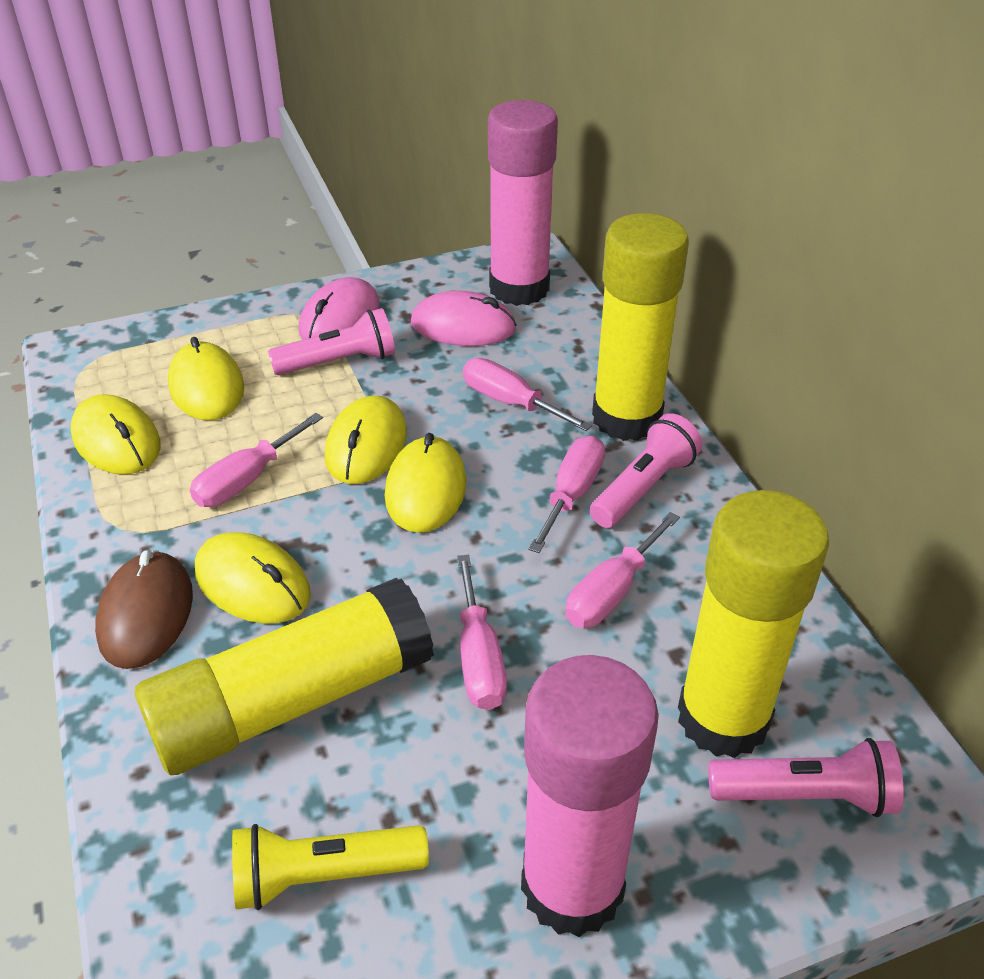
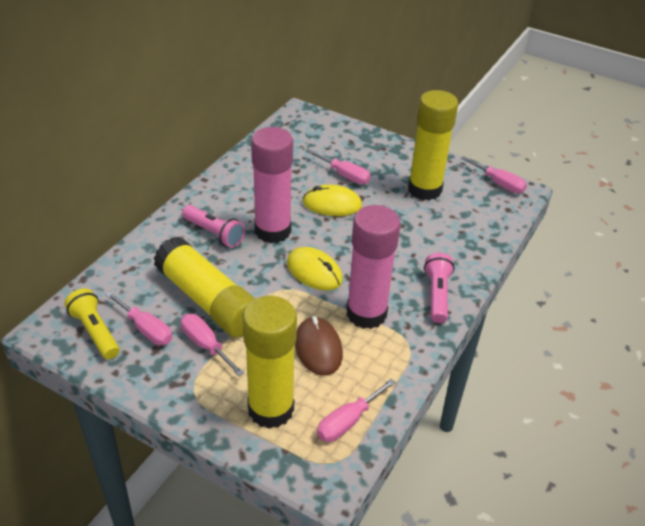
pink flashlight: [268,308,395,375] [590,413,702,528] [708,738,904,817] = 3 -> [182,205,245,248] [424,253,455,323] = 2
pink mouse: [299,277,380,340] [411,291,517,346] = 2 -> none = 0
yellow mouse: [71,394,161,475] [168,337,244,421] [195,532,311,624] [325,396,407,484] [385,433,467,533] = 5 -> [287,247,343,291] [303,185,362,216] = 2

